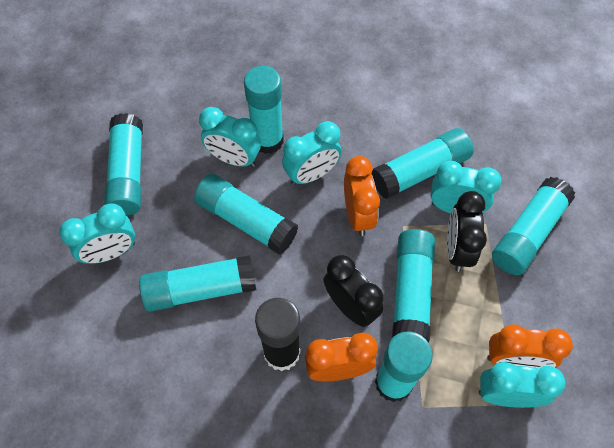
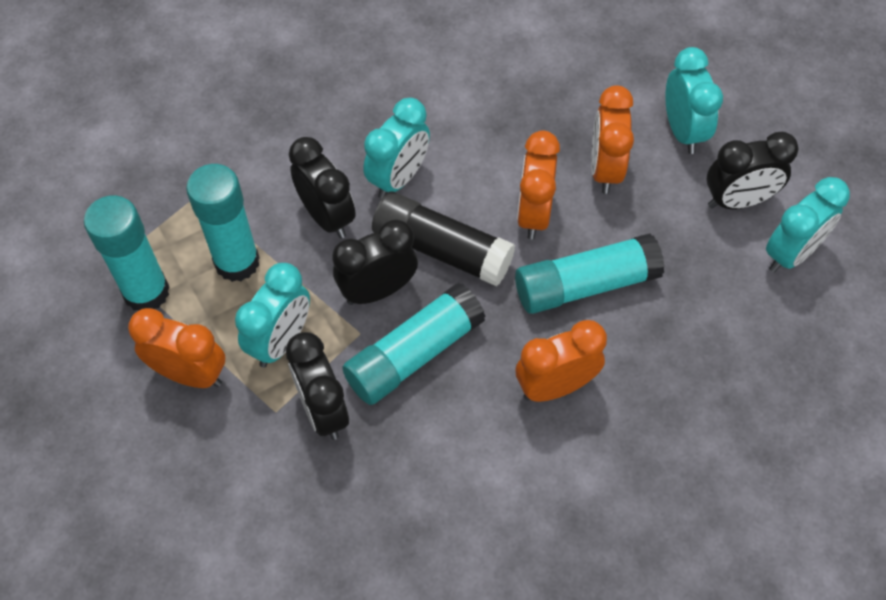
black clock: [323,255,384,327] [447,191,487,272] = 2 -> [286,332,349,440] [289,137,356,239] [332,219,418,305] [707,132,799,209] = 4
orange clock: [305,333,378,382] [344,156,380,236] [487,324,573,368] = 3 -> [128,308,225,388] [515,320,607,402] [517,131,560,240] [591,85,634,194] = 4
turquoise clock: [59,204,135,264] [199,107,261,167] [282,121,342,185] [430,161,502,213] [479,362,566,408] = 5 -> [235,263,310,368] [363,98,430,199] [665,47,723,154] [766,177,850,273] = 4
turquoise glue stick: [104,113,143,215] [139,255,256,312] [194,174,298,254] [244,66,284,154] [371,128,474,199] [375,331,433,402] [392,229,435,342] [492,177,575,275] = 8 -> [84,195,169,310] [186,164,260,282] [342,283,486,405] [515,233,665,314] = 4

